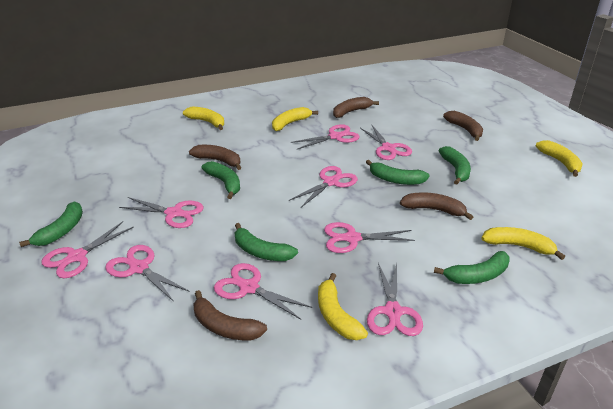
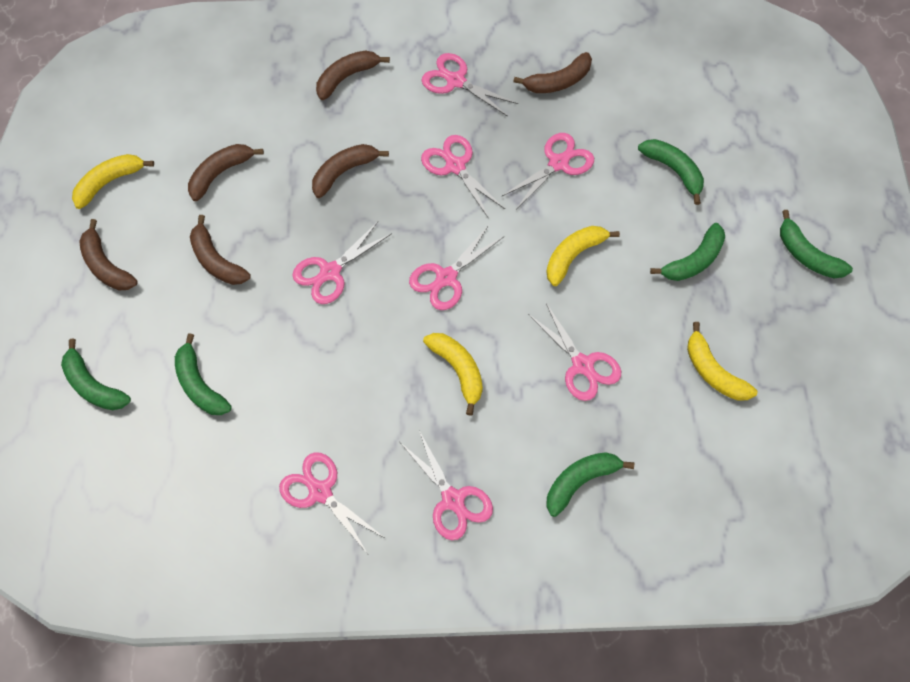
brown banana: [189,145,242,170] [193,290,267,340] [333,97,379,118] [400,192,473,220] [443,111,483,141] = 5 -> [79,219,138,290] [188,144,264,201] [190,215,251,285] [312,144,389,198] [316,50,390,100] [513,52,592,93] = 6
pink scissors: [41,221,134,278] [105,245,190,302] [119,197,203,228] [214,263,312,320] [289,166,358,207] [291,124,360,150] [324,222,415,253] [360,125,412,160] [367,263,423,336] = 9 -> [279,452,385,554] [292,222,392,304] [401,431,493,540] [409,225,503,310] [421,53,518,117] [421,135,505,219] [502,133,594,210] [528,303,621,401] = 8
yellow banana: [183,107,224,130] [272,107,318,131] [318,273,368,340] [481,227,565,260] [536,140,583,177] = 5 -> [72,154,154,209] [423,333,483,416] [546,226,620,286] [687,322,757,400] = 4

